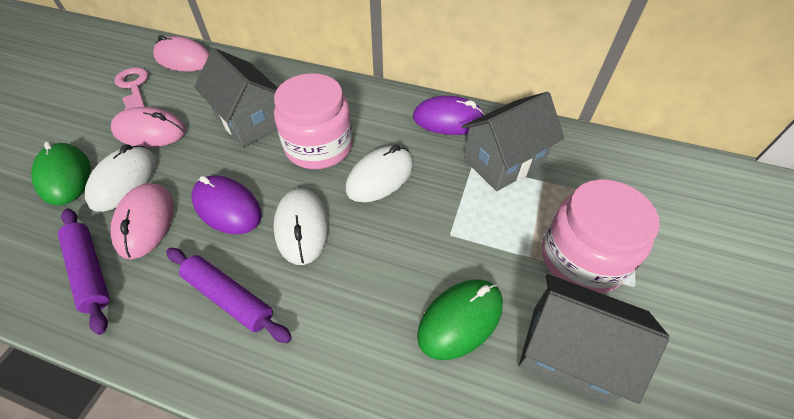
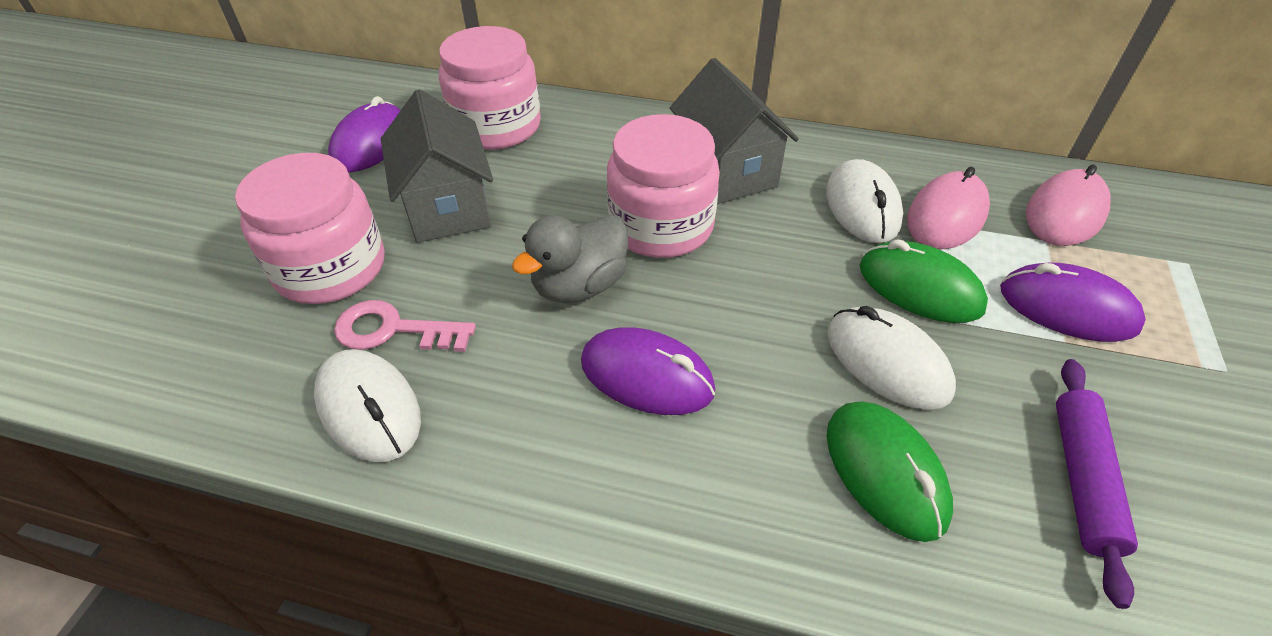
grey duck: none = 0 -> [512,214,628,303] = 1
grey house: [194,48,278,147] [462,92,564,191] [519,274,669,405] = 3 -> [381,89,493,243] [670,58,799,204] = 2
pink jar: [274,73,353,169] [542,179,659,293] = 2 -> [235,153,385,304] [439,26,541,150] [607,114,720,258] = 3
pink mouse: [110,183,174,259] [111,107,186,147] [153,35,210,72] = 3 -> [907,167,990,249] [1026,164,1111,246] = 2
purple mouse: [191,176,262,234] [413,96,485,135] = 2 -> [328,96,401,173] [581,328,715,415] [1000,263,1146,342] = 3
purple rolling pin: [58,209,110,335] [166,248,292,343] = 2 -> [1056,359,1138,609] = 1

